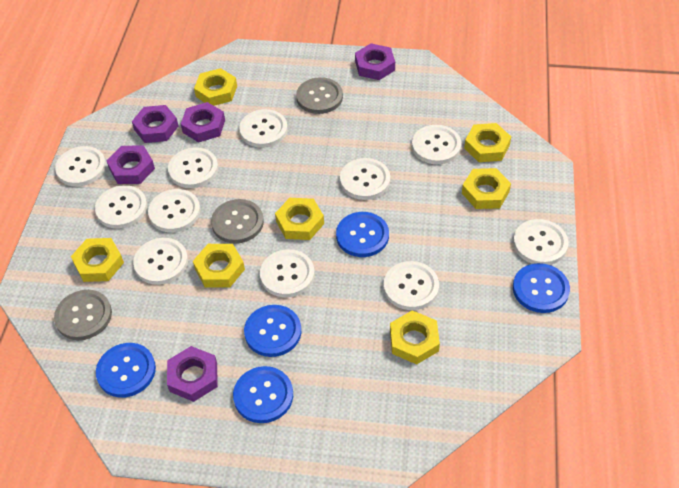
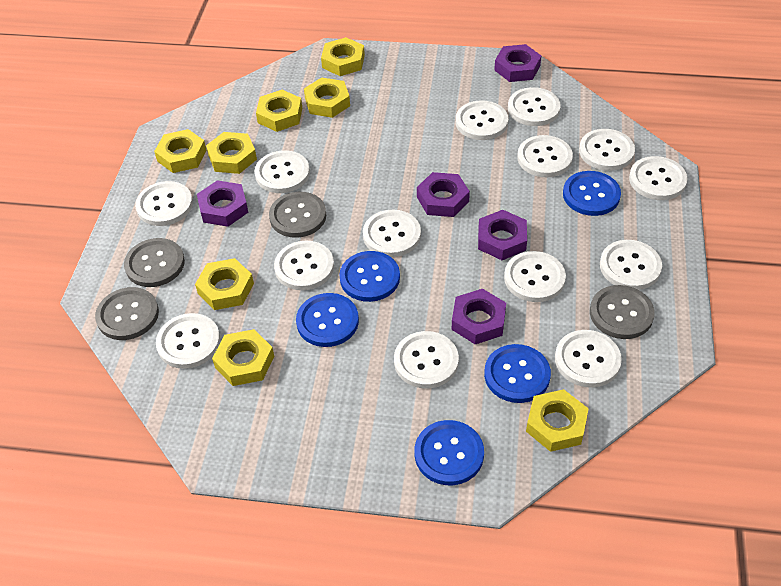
grey button: [54,290,112,340] [211,199,264,244] [296,77,343,114] = 3 -> [95,287,159,340] [124,238,185,287] [269,192,326,238] [590,285,655,339] = 4
white button: [55,146,106,187] [95,185,147,229] [133,238,188,285] [148,189,201,233] [168,147,218,188] [239,109,288,148] [260,249,315,297] [340,158,390,200] [384,261,439,310] [412,125,461,164] [513,219,569,265] = 11 -> [135,181,193,226] [156,313,220,369] [255,150,310,193] [274,241,334,290] [363,210,421,257] [394,331,459,389] [456,101,508,140] [504,251,566,302] [508,87,561,126] [517,135,573,177] [555,330,622,388] [579,129,635,171] [600,240,662,290] [629,156,688,200] = 14
yellow nut: [71,238,124,282] [193,244,245,288] [194,68,237,106] [275,198,324,240] [390,310,440,364] [462,168,511,209] [464,123,511,162] = 7 -> [154,129,207,173] [195,258,254,310] [206,132,257,174] [212,329,274,386] [256,90,302,132] [304,77,350,118] [321,37,365,76] [526,389,589,452] = 8

